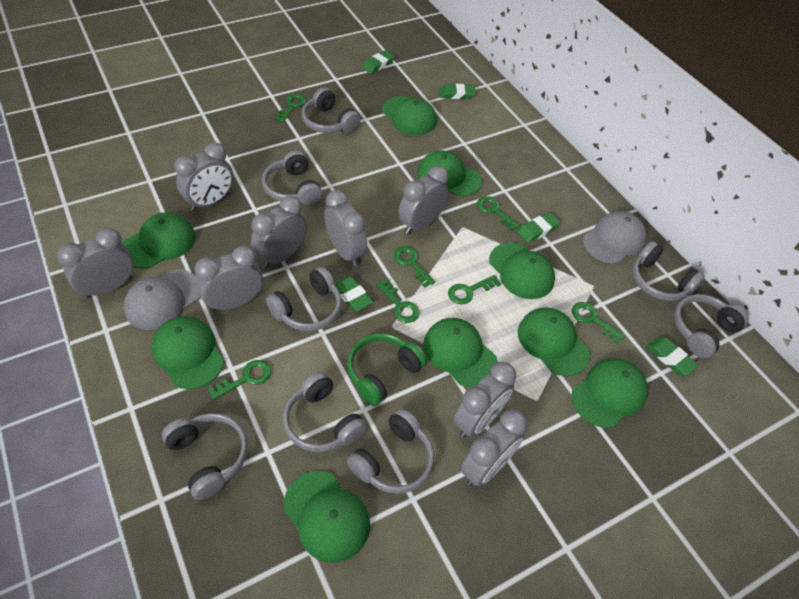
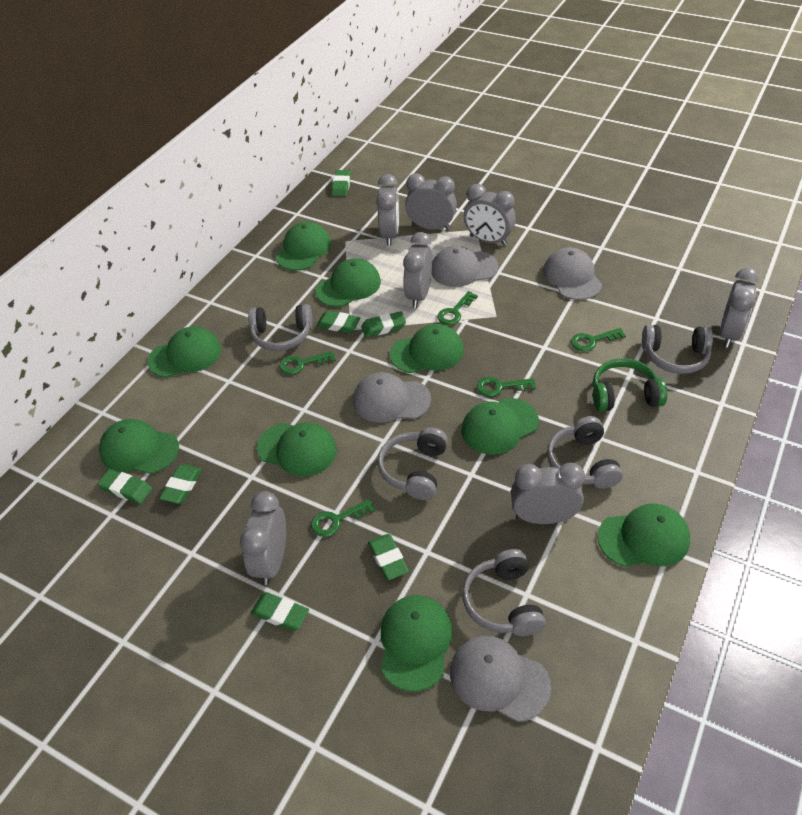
green eraser: [335,276,373,311] [362,50,395,74] [439,84,476,99] [517,213,560,243] [647,337,699,376] = 5 -> [98,469,152,504] [159,465,202,504] [251,592,309,631] [316,311,361,333] [332,170,351,196] [361,311,406,337] [368,534,409,580] = 7
green key: [207,360,271,400] [274,94,306,122] [377,278,420,323] [394,246,435,288] [448,275,501,304] [477,196,520,231] [572,302,625,344] = 7 -> [279,351,335,375] [311,499,375,537] [437,291,478,325] [477,377,536,397] [571,328,626,352] = 5
grey cap: [124,270,201,330] [583,211,647,263] = 2 -> [353,372,431,423] [432,246,499,287] [450,636,551,722] [543,248,602,300] = 4
grey clock: [57,228,134,298] [174,143,234,211] [194,245,263,311] [251,196,307,268] [324,190,367,267] [399,166,449,234] [454,362,516,438] [461,409,528,486] = 8 -> [240,491,286,585] [376,174,399,246] [403,232,432,308] [405,173,457,230] [464,184,516,246] [511,463,585,524] [719,268,759,348] = 7
grey headphones: [162,413,248,500] [262,150,322,205] [266,267,342,331] [283,372,367,452] [302,88,360,133] [347,409,434,494] [632,241,705,301] [674,294,749,358] = 8 -> [248,304,313,351] [377,427,448,500] [462,549,546,636] [547,416,623,489] [642,324,713,374] = 5

